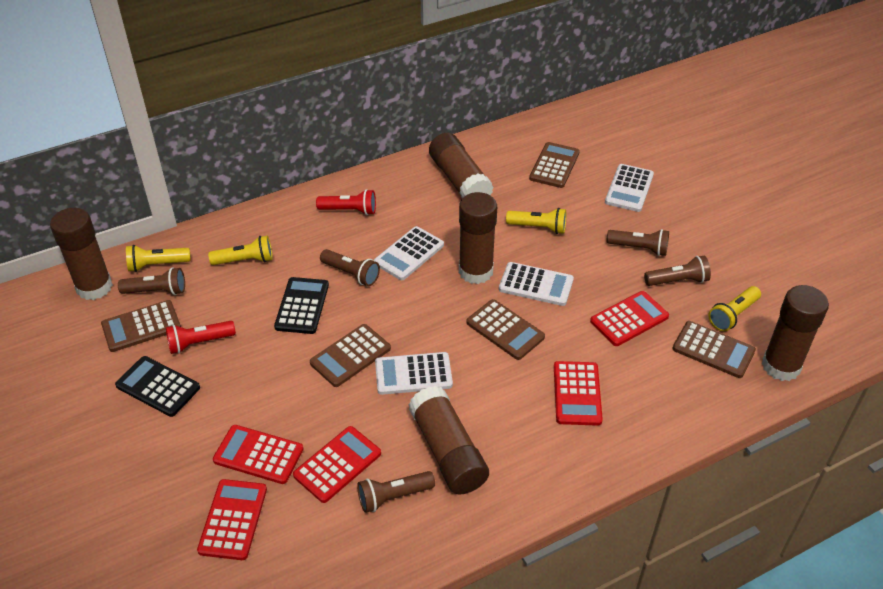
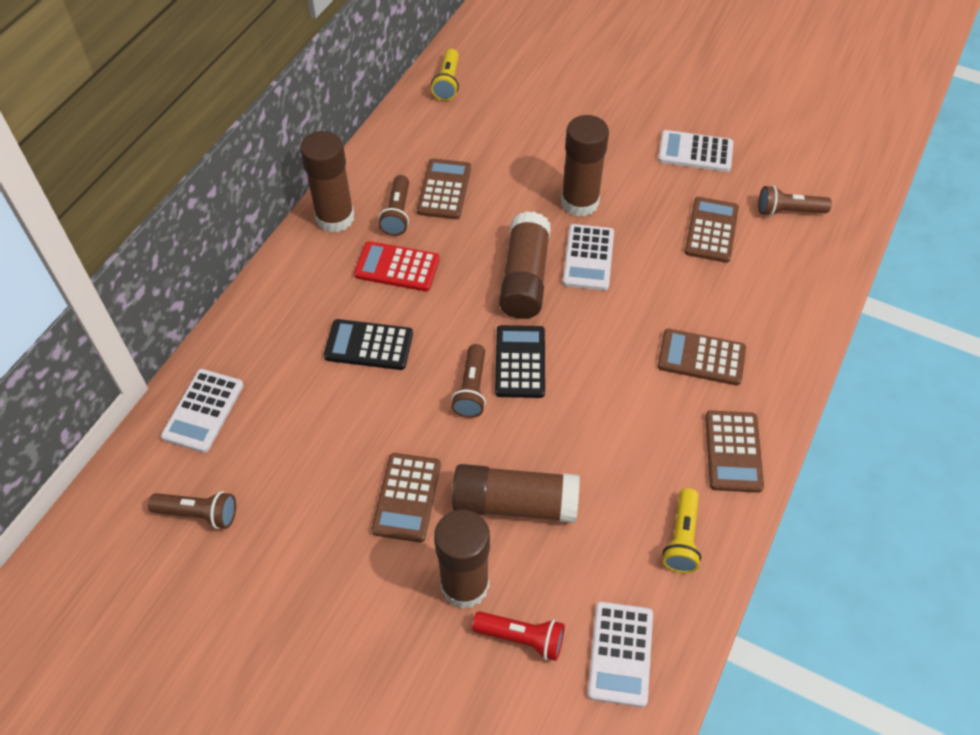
brown flashlight: [118,267,185,295] [320,249,380,286] [357,471,435,513] [606,229,669,256] [644,256,711,286] = 5 -> [148,491,236,529] [378,175,409,236] [451,344,486,418] [758,185,832,216] = 4
red calculator: [197,479,267,560] [213,425,303,484] [293,426,381,503] [554,361,603,426] [590,291,669,346] = 5 -> [354,241,440,291] = 1
red flashlight: [166,321,236,354] [316,189,376,215] = 2 -> [472,611,565,661] = 1
yellow flashlight: [126,245,191,272] [208,236,273,265] [506,208,566,234] [708,286,761,331] = 4 -> [431,49,459,101] [663,488,701,573] = 2

